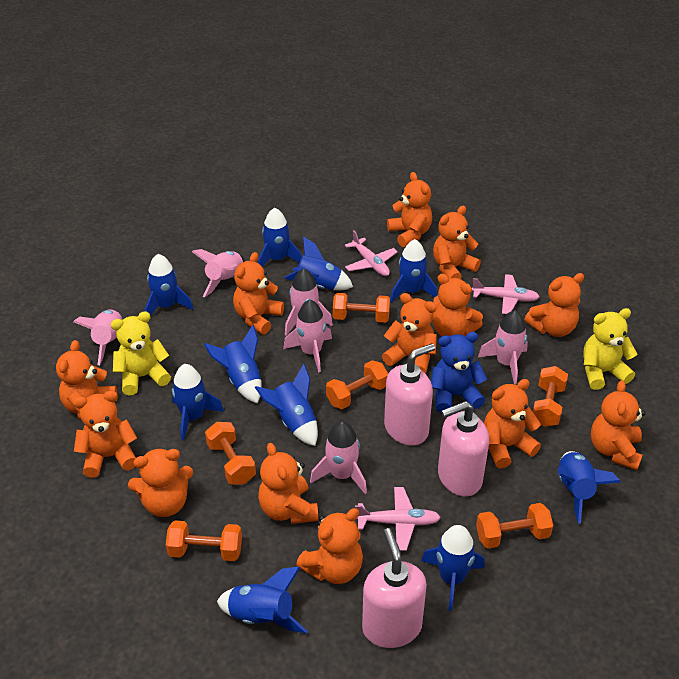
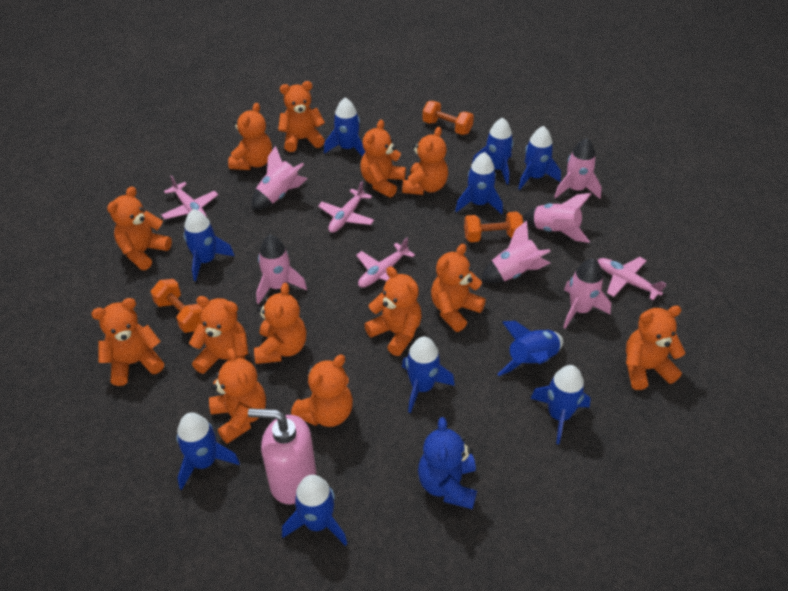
orange dumbbell: [166,520,242,561] [205,422,256,484] [326,360,388,409] [333,293,390,323] [476,503,553,549] [533,366,568,427] = 6 -> [151,279,203,333] [422,101,474,135] [464,211,523,242] = 3
pink plane: [345,230,398,276] [355,487,441,551] [472,274,540,314] = 3 -> [161,175,218,219] [318,181,374,233] [356,238,415,288] [598,257,666,300] = 4
pink soap dispenser: [362,528,427,648] [384,343,435,446] [438,401,489,497] = 3 -> [248,408,316,504] = 1
yellow teddy bear: [111,311,171,396] [583,308,637,390] = 2 -> none = 0

